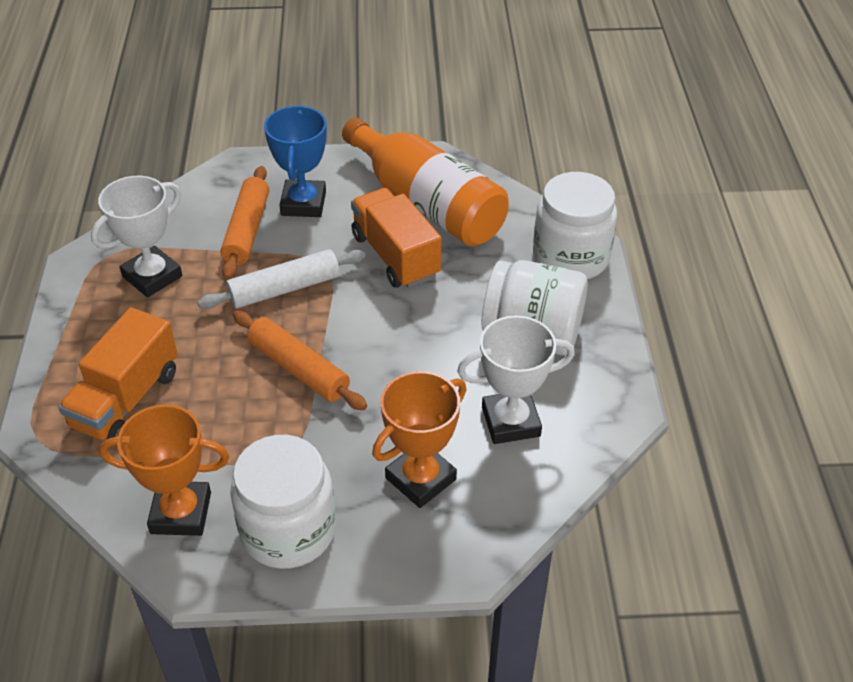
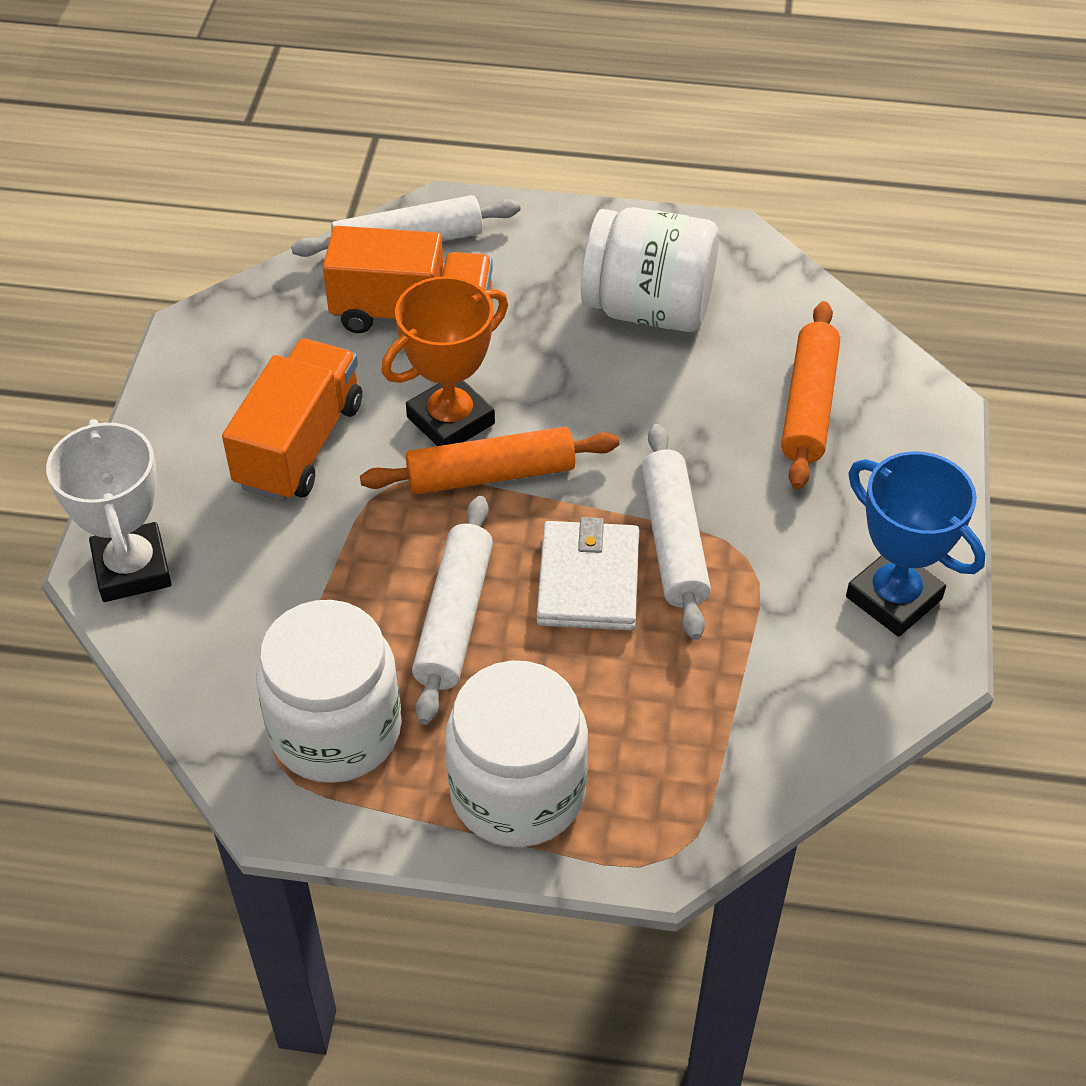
orange bottle: [342,118,509,246] = 1 -> none = 0
orange trophy: [99,404,229,536] [372,371,466,508] = 2 -> [381,276,508,446] = 1
white rolling pin: [197,249,366,309] = 1 -> [291,195,521,257] [412,496,493,725] [641,424,711,640] = 3
white trophy: [91,176,182,297] [457,316,575,444] = 2 -> [46,419,171,602] = 1
white wallet: none = 0 -> [537,517,639,631] = 1

